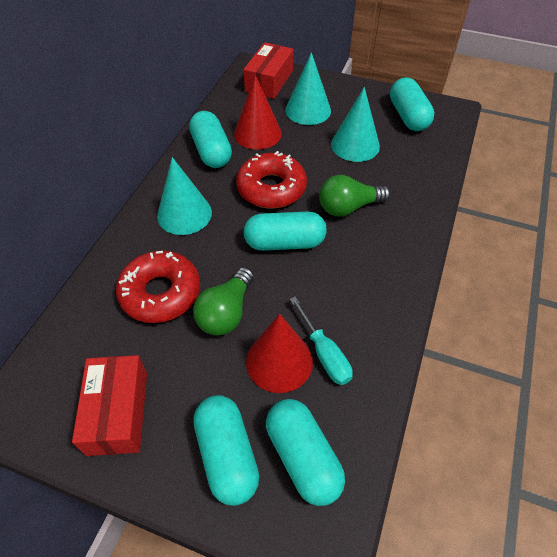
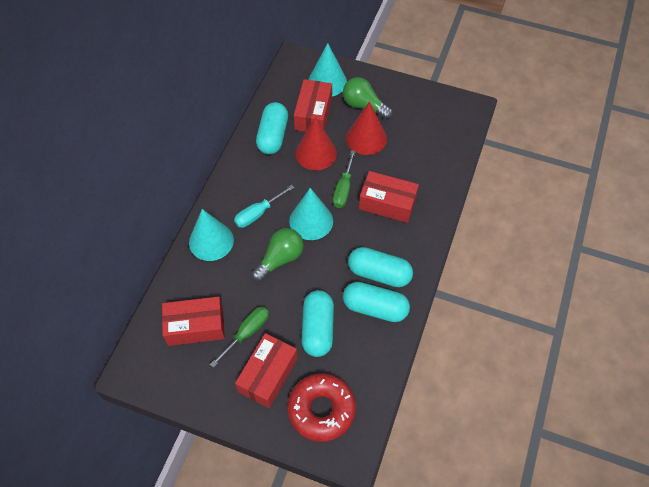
green screwdriver: none = 0 -> [210,307,269,368] [333,150,356,208] = 2
red box: [72,355,147,456] [244,42,293,99] = 2 -> [162,296,225,346] [235,333,298,408] [294,79,332,132] [359,171,419,223] = 4
red donut: [116,251,200,323] [236,151,307,208] = 2 -> [288,373,356,442] = 1
turquoise capsule: [189,111,232,168] [193,395,259,506] [243,212,327,251] [266,399,345,506] [390,77,434,131] = 5 -> [256,102,288,154] [302,290,334,357] [343,282,410,322] [348,247,413,287] = 4

